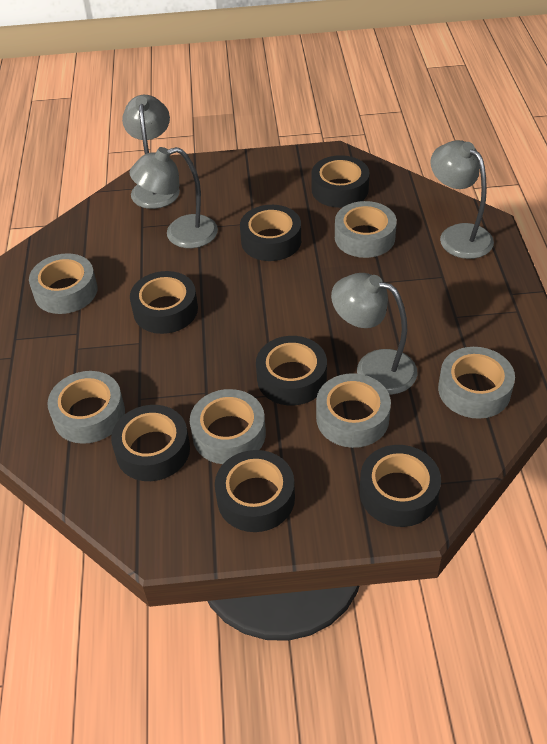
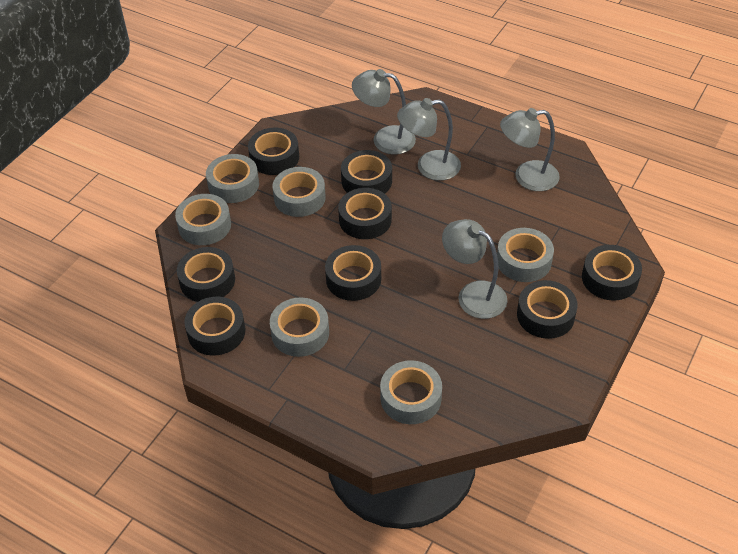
black tape: [111,405,190,481] [130,271,198,334] [215,450,295,532] [240,205,301,261] [256,336,327,405] [311,155,370,208] [360,445,441,527] = 7 -> [177,247,235,302] [184,297,245,356] [248,128,299,175] [325,245,381,301] [338,188,392,239] [341,150,392,194] [517,280,578,339] [582,245,642,300] = 8

